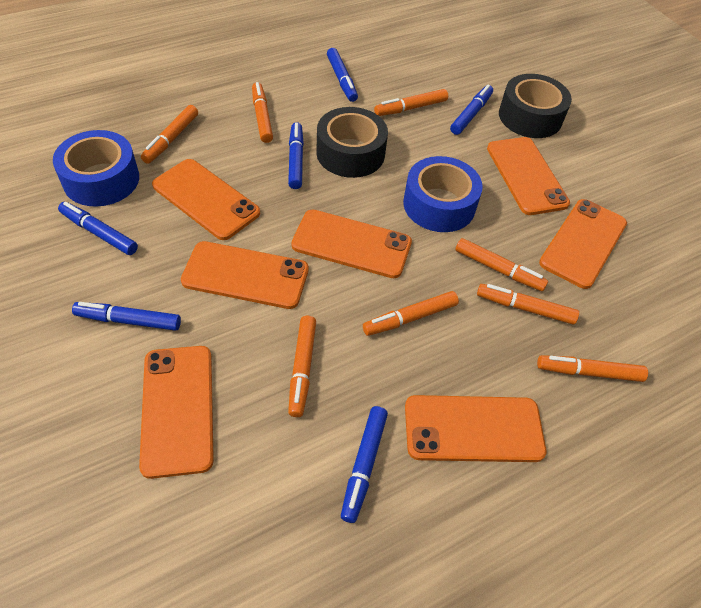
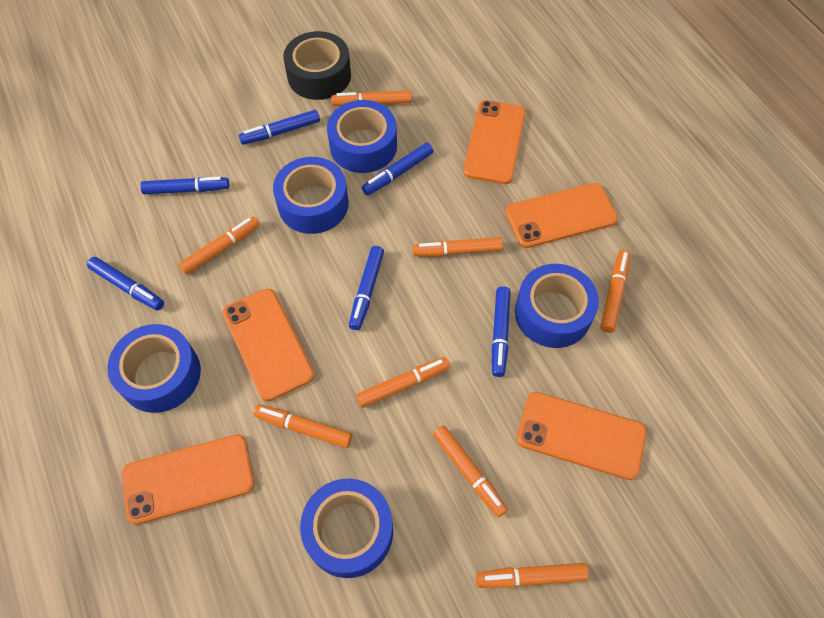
black tape: [316,107,388,178] [499,74,572,138] = 2 -> [283,31,351,100] = 1
blue tape: [53,130,139,207] [403,156,483,232] = 2 -> [107,324,201,413] [273,157,349,234] [300,478,393,578] [327,100,397,173] [515,264,599,348] = 5
orange phone: [139,346,214,479] [152,159,260,240] [181,241,309,309] [291,209,412,278] [405,395,546,462] [487,137,570,215] [539,199,627,289] = 7 -> [122,434,254,525] [223,289,314,401] [463,100,526,184] [505,183,618,248] [517,392,646,480] = 5

